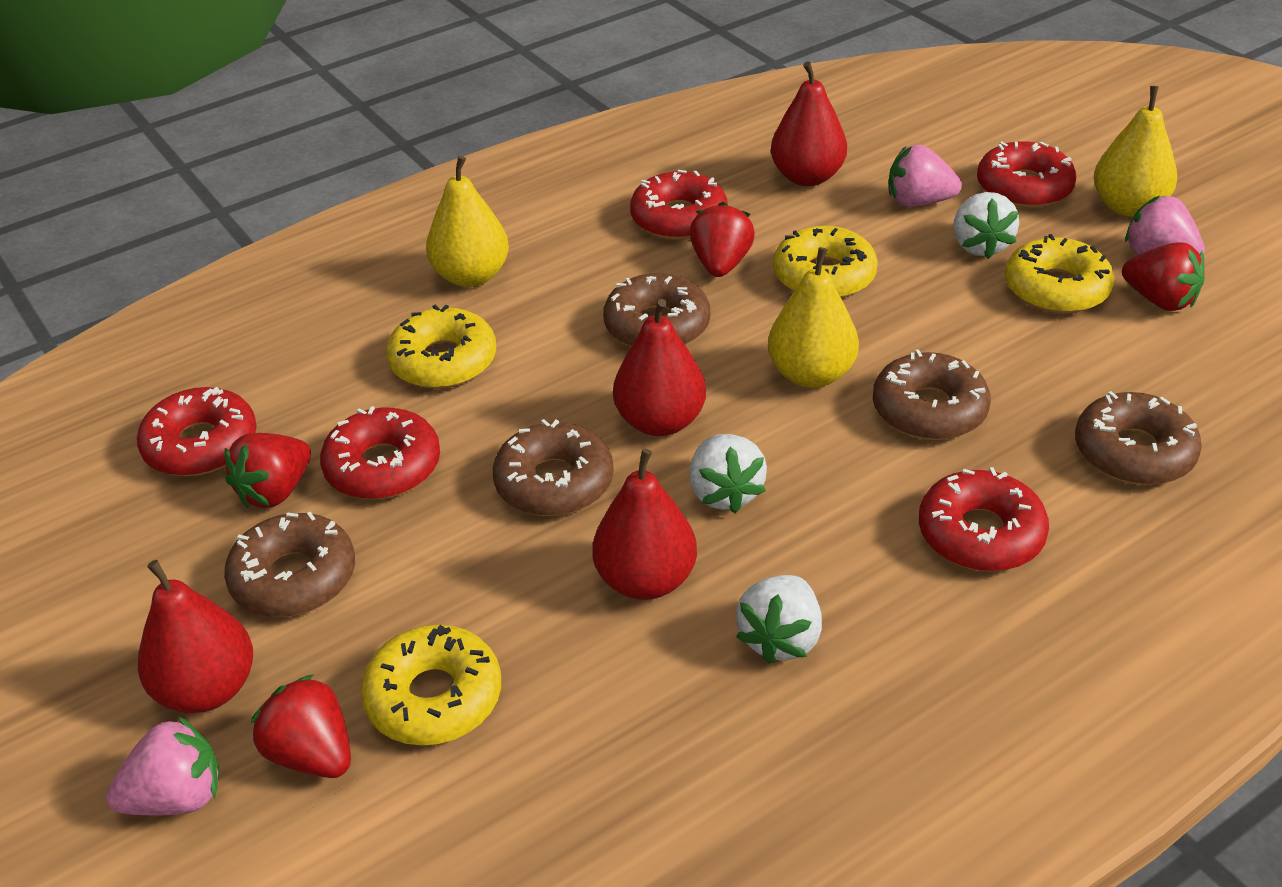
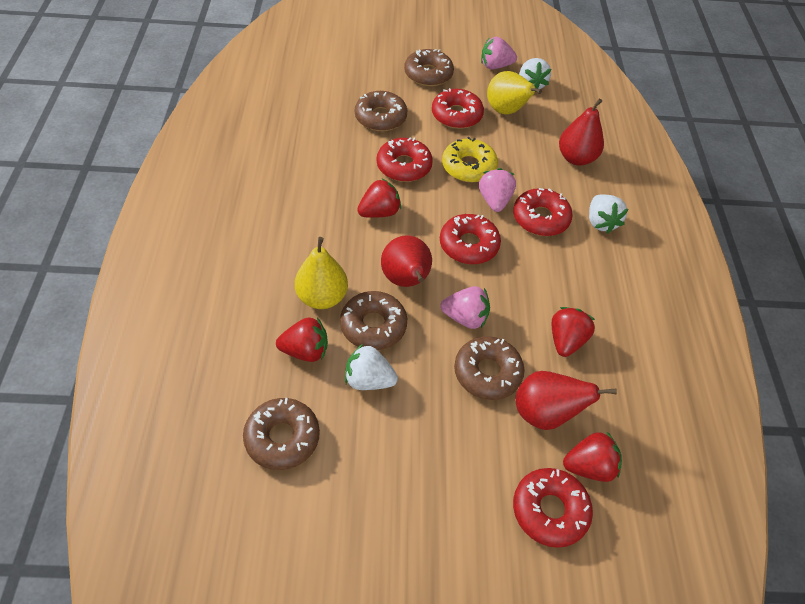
red pear: [138,560,253,713] [592,449,697,600] [613,299,706,436] [771,61,847,186] = 4 -> [381,235,432,287] [516,371,617,430] [559,99,604,166] = 3
yellow donut: [361,625,501,745] [386,305,496,389] [773,226,878,298] [1005,234,1114,314] = 4 -> [442,137,498,182] = 1
yellow pear: [426,156,509,287] [768,247,859,388] [1094,86,1177,217] = 3 -> [295,237,348,309] [487,71,542,114] = 2

